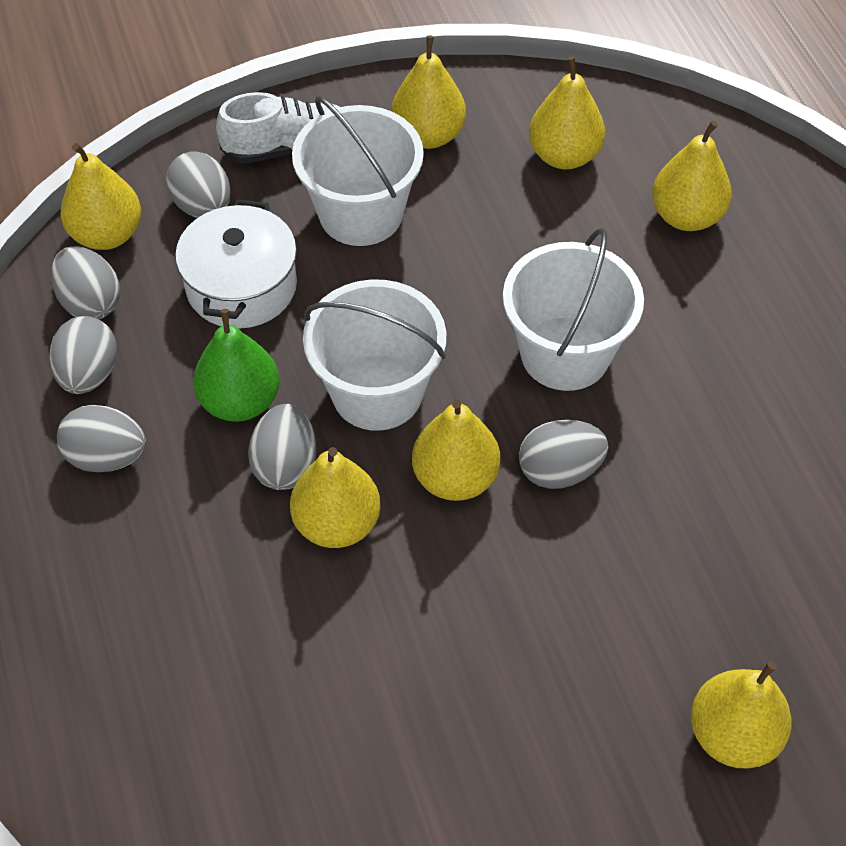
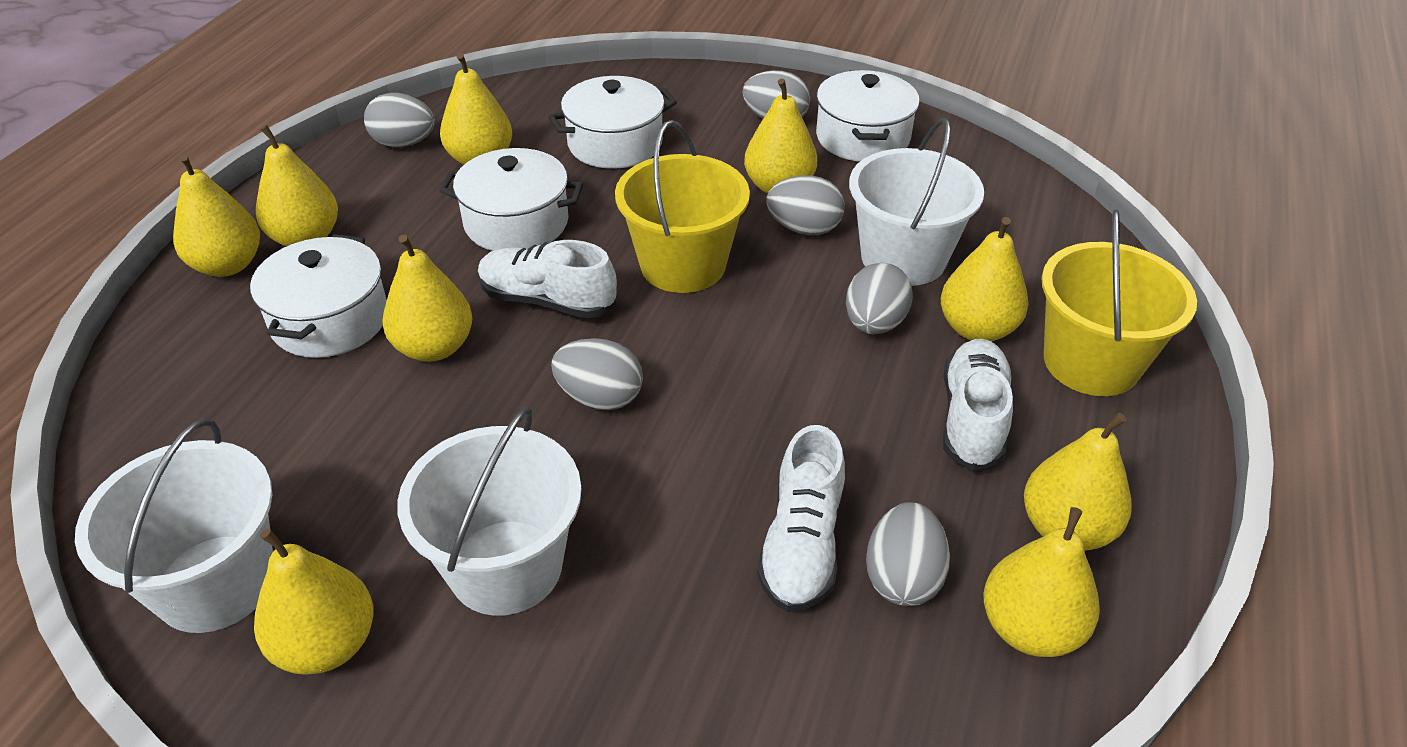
green pear: [193,309,280,422] = 1 -> none = 0
white pot: [175,199,297,329] = 1 -> [250,234,387,358] [439,148,583,251] [548,76,677,169] [816,70,920,162] = 4
white shoe: [216,92,339,164] = 1 -> [478,240,617,318] [757,425,845,612] [943,339,1013,471] = 3
yellow bucket: none = 0 -> [615,120,750,293] [1041,210,1197,396] = 2
yellow pear: [61,143,141,250] [290,447,381,548] [391,35,466,149] [412,400,500,501] [529,56,605,169] [652,121,732,231] [691,661,792,768] = 7 -> [173,154,260,277] [254,528,374,675] [256,125,338,247] [383,235,473,362] [440,53,512,165] [744,78,817,194] [941,217,1028,341] [983,507,1100,657] [1024,413,1132,551] = 9

